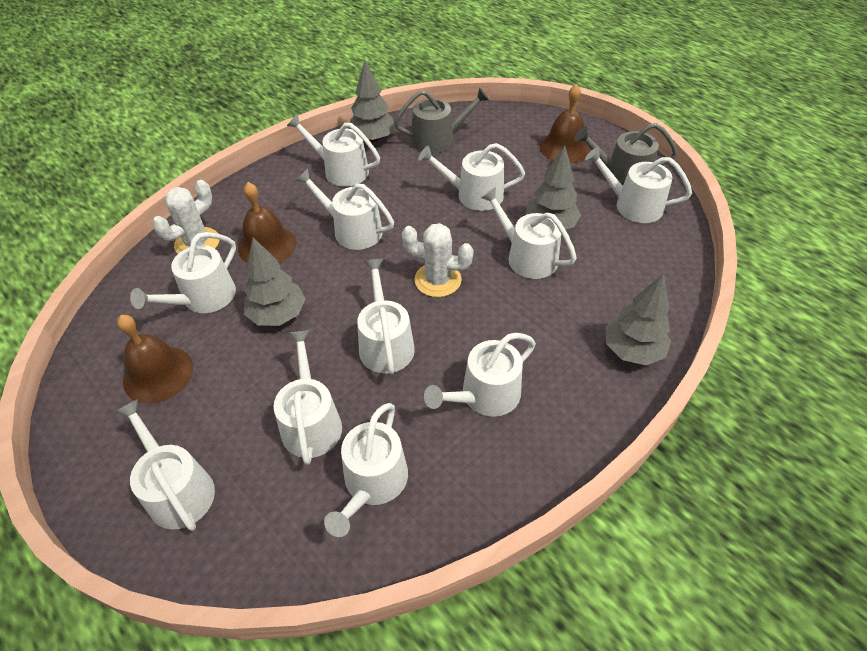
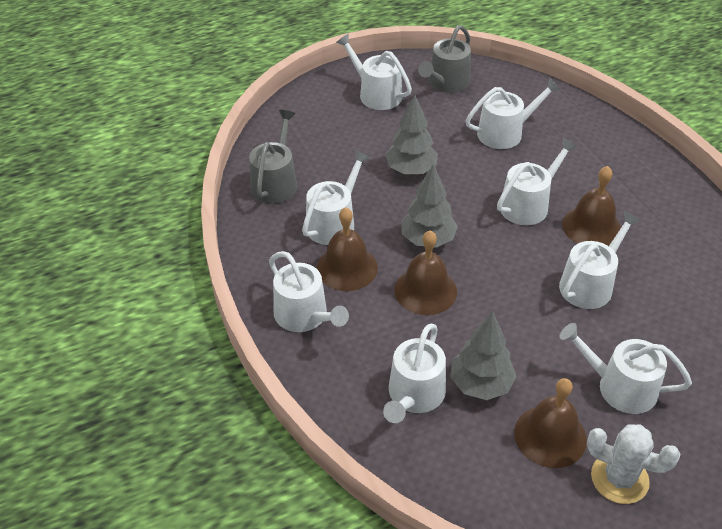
brown bell: [117,315,193,403] [238,182,296,263] [540,84,590,163] = 3 -> [317,207,378,291] [394,230,457,315] [514,378,587,468] [562,166,621,246] = 4
grey tree: [244,237,306,326] [348,60,395,142] [526,146,581,230] [605,273,671,365] = 4 -> [385,95,438,174] [401,164,458,248] [450,311,517,400] = 3
white cactus: [153,180,219,254] [402,223,474,297] = 2 -> [587,424,680,504] = 1
white watering can: [115,399,215,531] [130,232,236,313] [274,330,342,465] [287,114,380,187] [296,169,394,250] [324,403,408,537] [357,259,415,374] [418,143,525,211] [424,333,536,417] [481,187,577,279] [585,147,692,223] = 11 -> [269,251,349,332] [302,150,370,245] [336,34,412,110] [383,323,446,423] [466,79,560,149] [497,138,578,225] [559,211,641,309] [560,323,692,414] = 8

